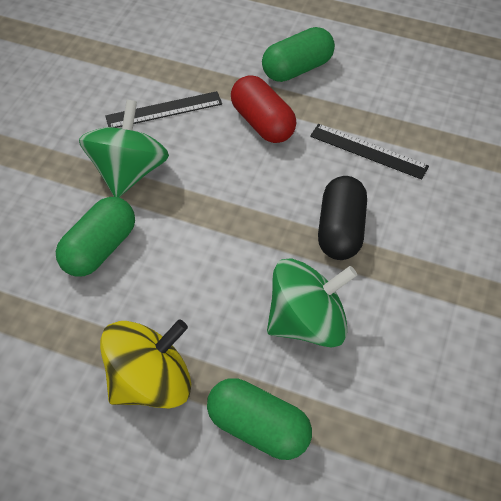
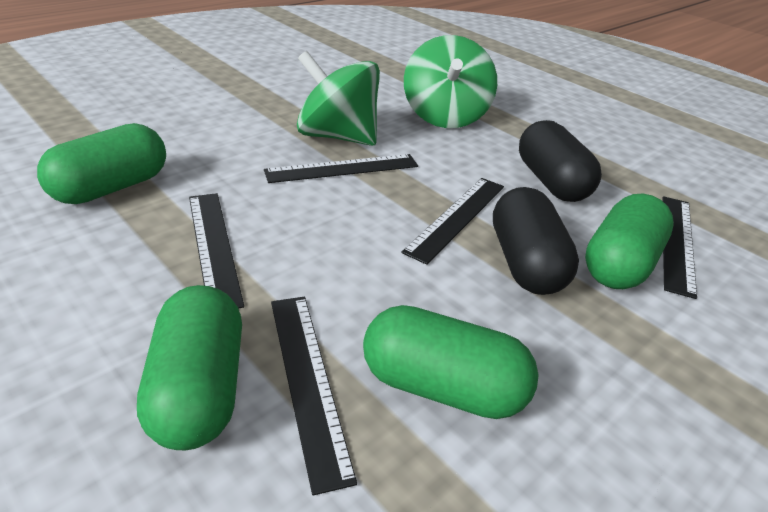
black capsule: [318,176,367,260] = 1 -> [493,187,579,295] [519,120,602,202] = 2
black ruler: [105,91,222,128] [310,124,429,180] = 2 -> [189,193,244,309] [264,154,418,183] [271,297,357,496] [401,178,504,265] [662,196,697,299] = 5
green capsule: [56,197,135,276] [207,378,312,460] [262,27,335,82] = 3 -> [37,123,166,204] [137,285,242,450] [363,305,539,419] [585,194,674,289] = 4
red capsule: [231,75,296,143] = 1 -> none = 0
yellow spinning top: [100,319,191,409] = 1 -> none = 0

